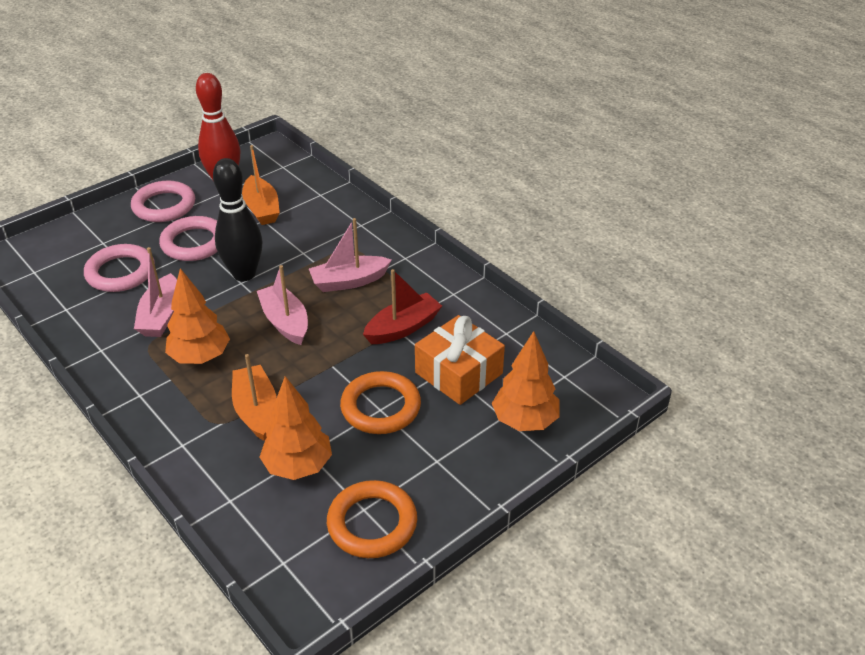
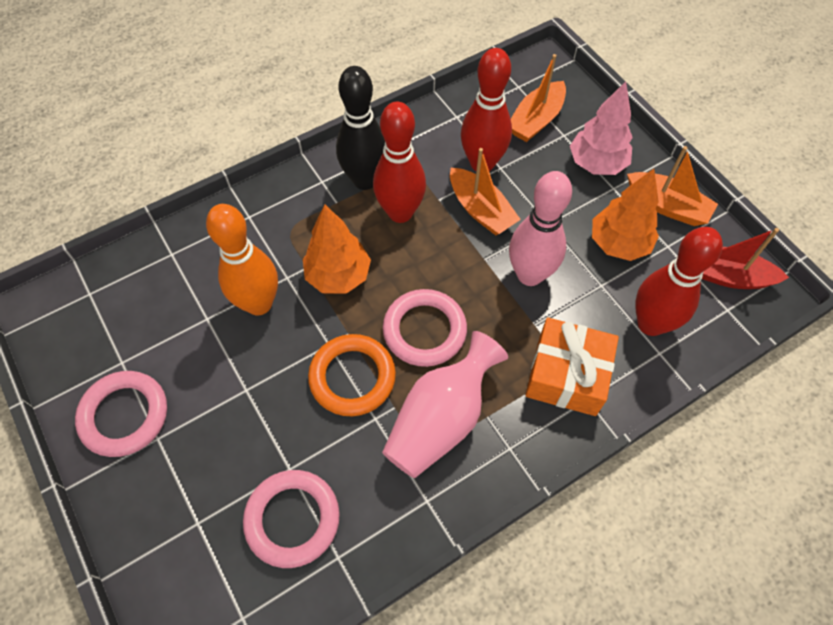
orange boat: [232,354,277,441] [242,145,280,225] = 2 -> [450,148,521,235] [511,54,566,142] [627,146,718,226] = 3
orange bowling pin: none = 0 -> [206,204,278,316] = 1
orange ring: [327,480,417,558] [340,371,421,434] = 2 -> [308,334,396,416] = 1
orange tree: [165,268,230,364] [259,376,332,480] [492,331,560,431] = 3 -> [303,204,371,294] [592,169,659,261] = 2
pink boat: [134,247,177,337] [257,265,308,345] [309,218,392,292] = 3 -> none = 0
pink bowling pin: none = 0 -> [509,171,572,286] = 1
pink tree: none = 0 -> [570,81,633,175] = 1
pink vase: none = 0 -> [382,331,508,478] = 1
red bowling pin: [196,73,240,182] = 1 -> [373,102,426,223] [461,48,512,171] [635,227,723,336] = 3

